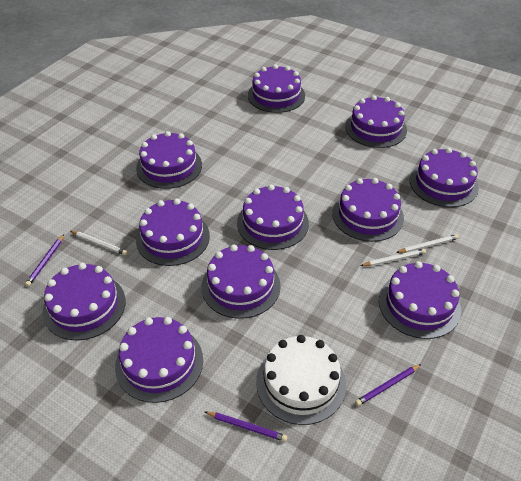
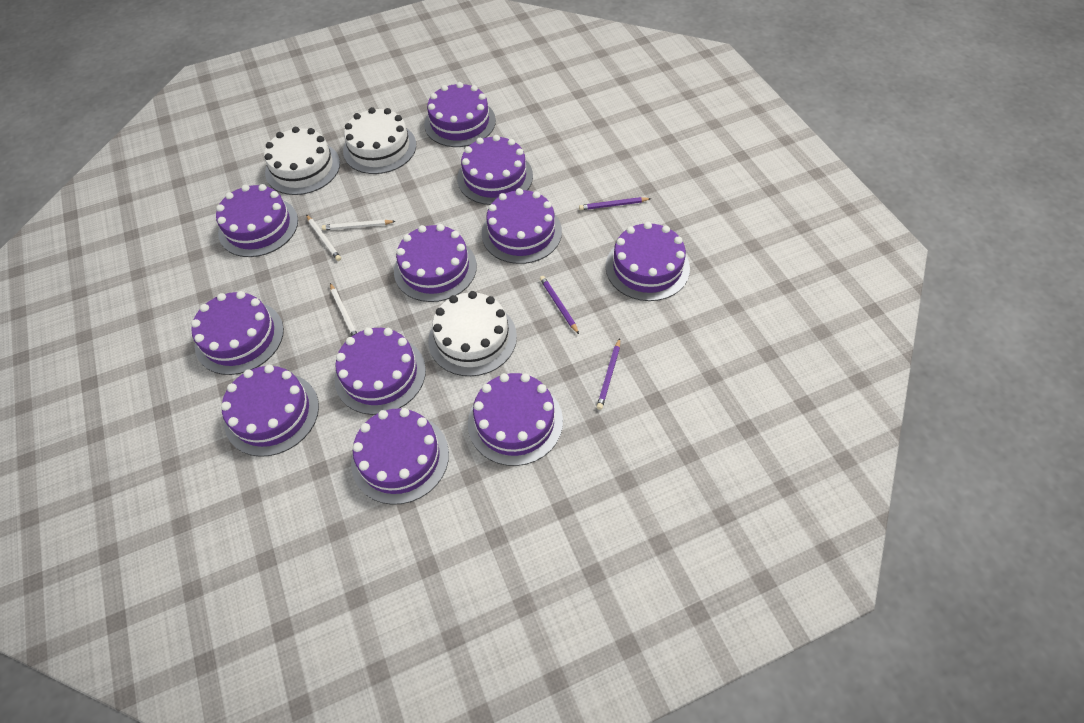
white cake: [256,335,346,425] = 1 -> [264,127,340,195] [343,107,416,174] [428,291,517,376] = 3

